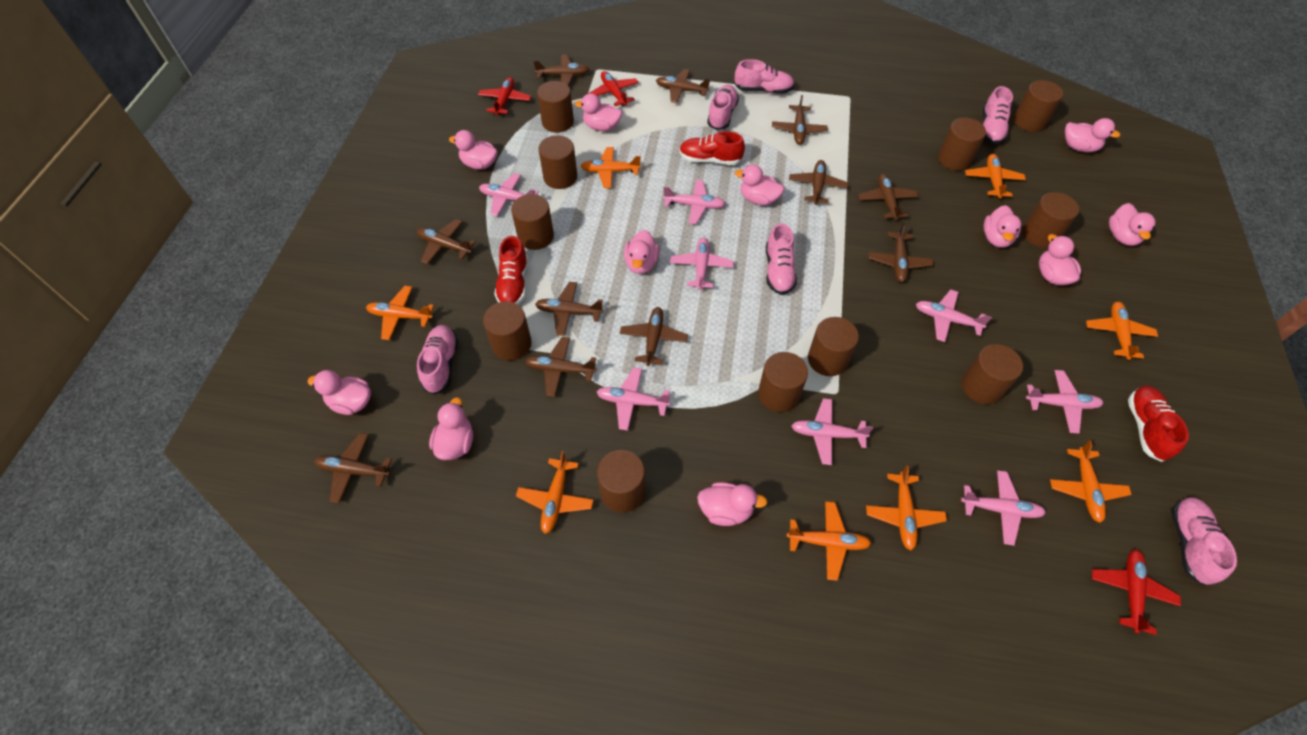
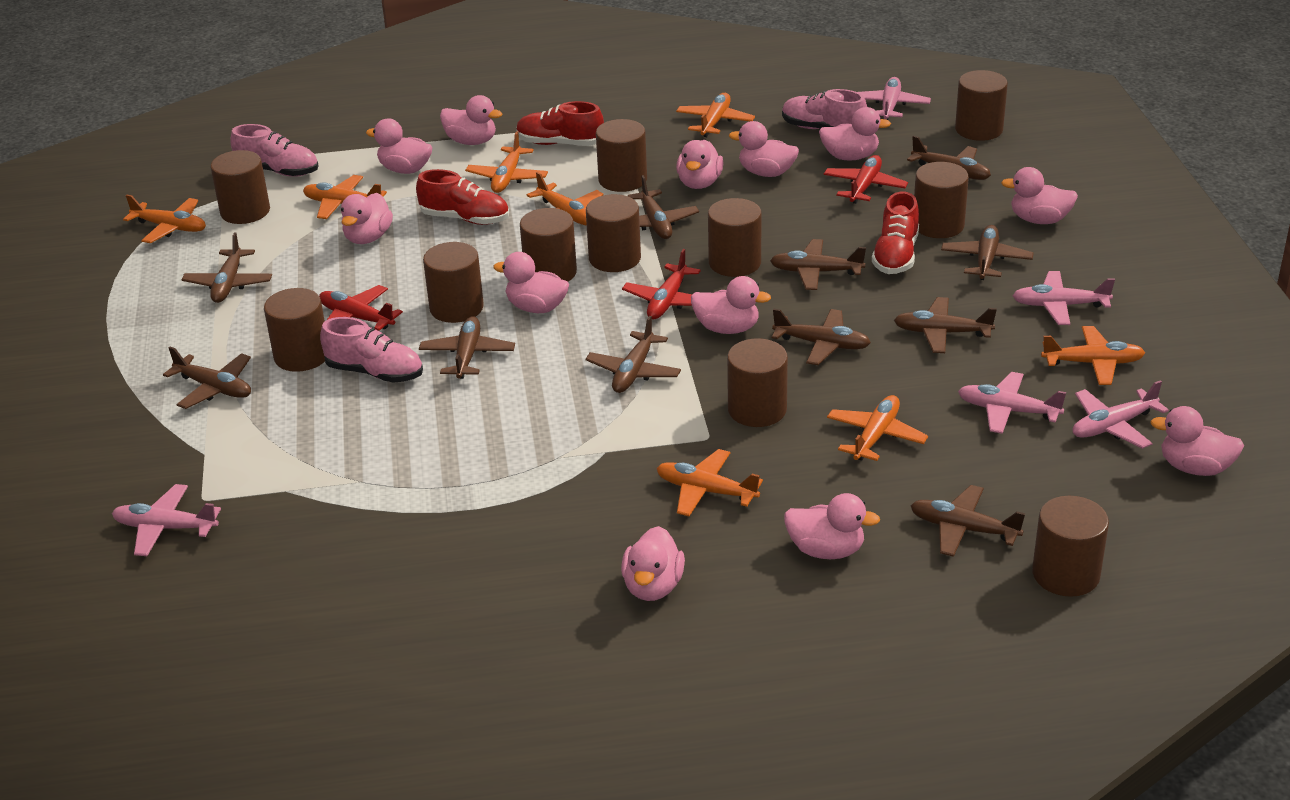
pink duck: [308,370,371,415] [429,397,473,460] [449,130,498,170] [574,93,622,131] [624,230,659,274] [697,482,767,526] [735,165,784,205] [984,205,1021,248] [1039,234,1081,285] [1065,118,1120,153] [1109,203,1155,246] = 11 -> [341,193,393,244] [366,118,433,174] [440,95,503,145] [493,252,569,313] [621,526,685,601] [676,140,724,189] [691,276,771,334] [729,121,799,177] [784,493,880,559] [819,107,891,161] [1001,167,1078,224] [1150,406,1244,476] = 12
pink plane: [479,173,539,216] [597,367,670,431] [663,180,725,224] [670,238,734,290] [791,398,873,465] [916,289,992,342] [961,470,1046,546] [1026,370,1103,434] = 8 -> [112,484,221,556] [858,77,931,120] [958,372,1066,434] [1013,271,1115,325] [1073,380,1169,449] = 5
pink shoe: [417,325,458,395] [707,85,739,130] [734,59,794,94] [766,223,797,295] [983,86,1013,144] [1171,497,1237,586] = 6 -> [230,124,318,177] [320,317,423,383] [782,89,867,129] = 3

